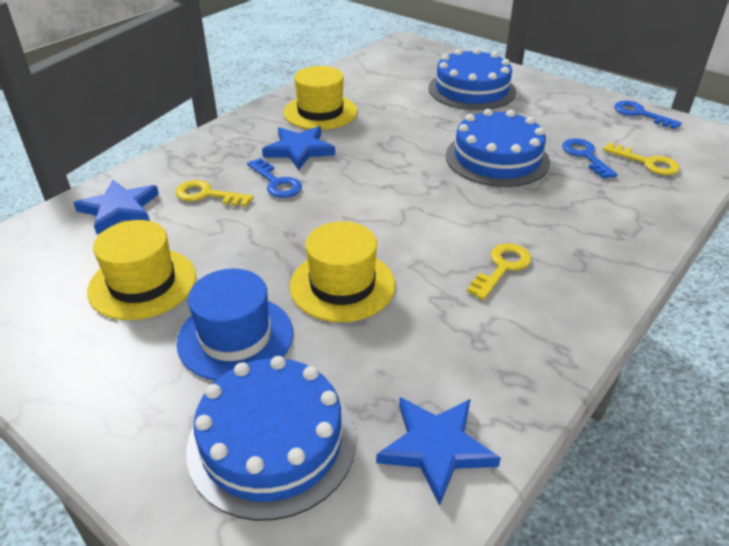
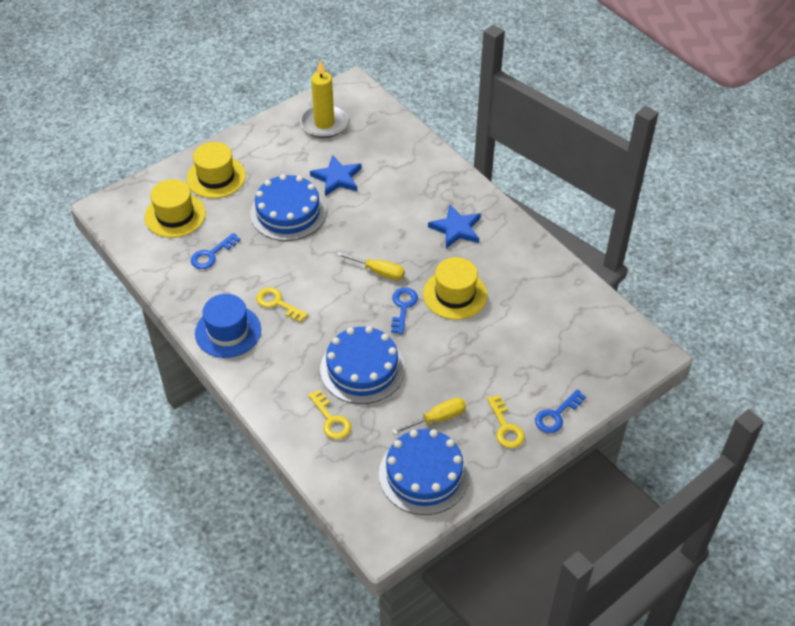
blue star: [74,179,159,234] [262,126,335,170] [376,397,501,506] = 3 -> [310,155,362,196] [428,204,481,248] = 2
yellow candle: none = 0 -> [300,60,348,138] = 1
yellow screwdriver: none = 0 -> [337,252,405,280] [392,398,466,435] = 2

